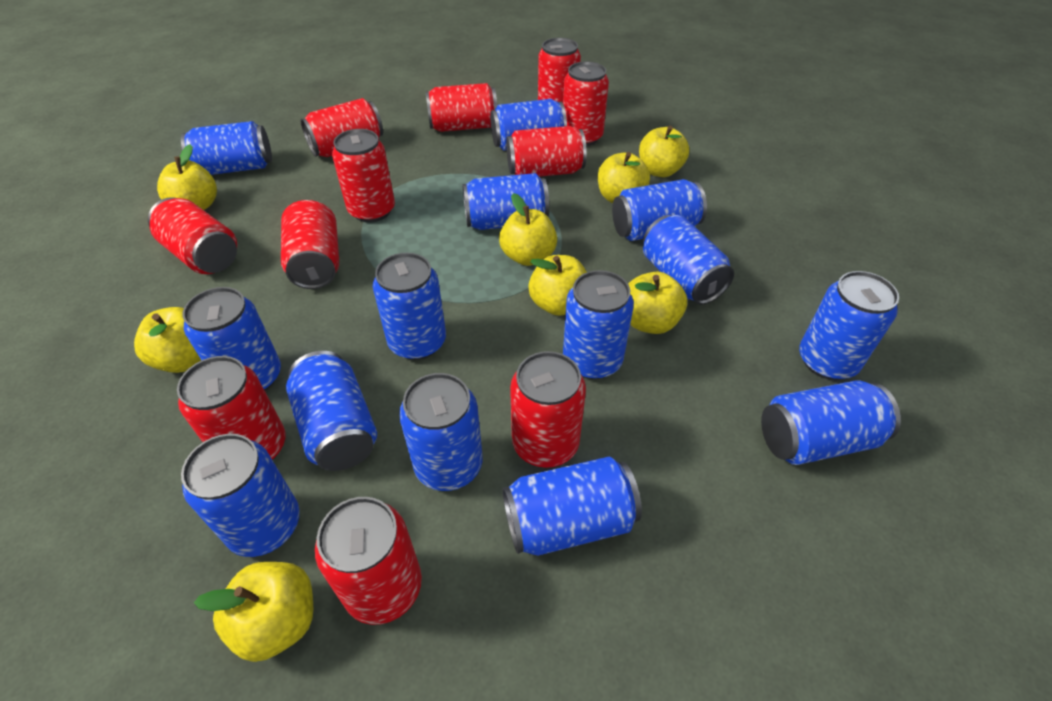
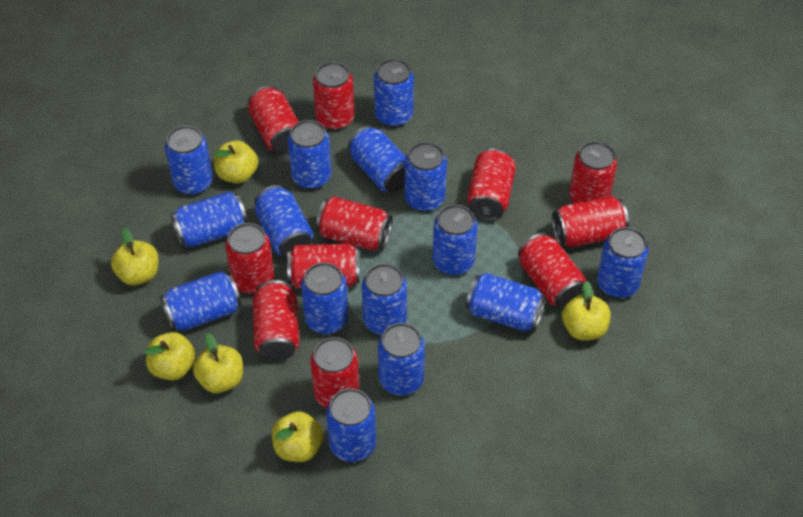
blue can: [181,121,272,175] [181,434,300,557] [182,287,281,391] [286,351,377,471] [373,253,446,360] [399,373,483,491] [463,173,549,230] [490,99,567,151] [503,457,642,556] [563,270,634,379] [612,179,707,241] [643,215,734,304] [761,380,901,465] [799,271,899,380] = 14 -> [160,271,241,331] [165,126,213,195] [171,192,248,247] [254,185,313,258] [288,120,332,189] [301,263,348,334] [326,388,376,462] [348,126,406,192] [362,264,407,335] [374,59,414,127] [378,323,425,395] [405,142,447,212] [433,205,478,275] [466,273,546,331] [597,227,648,298] = 15
yellow apple: [134,307,202,373] [157,144,217,210] [194,562,313,662] [499,193,557,266] [528,255,587,316] [598,152,650,203] [628,272,687,334] [639,126,689,177] = 8 -> [111,228,158,285] [144,332,196,380] [193,333,243,393] [214,140,258,184] [272,411,323,462] [562,281,610,340] = 6

